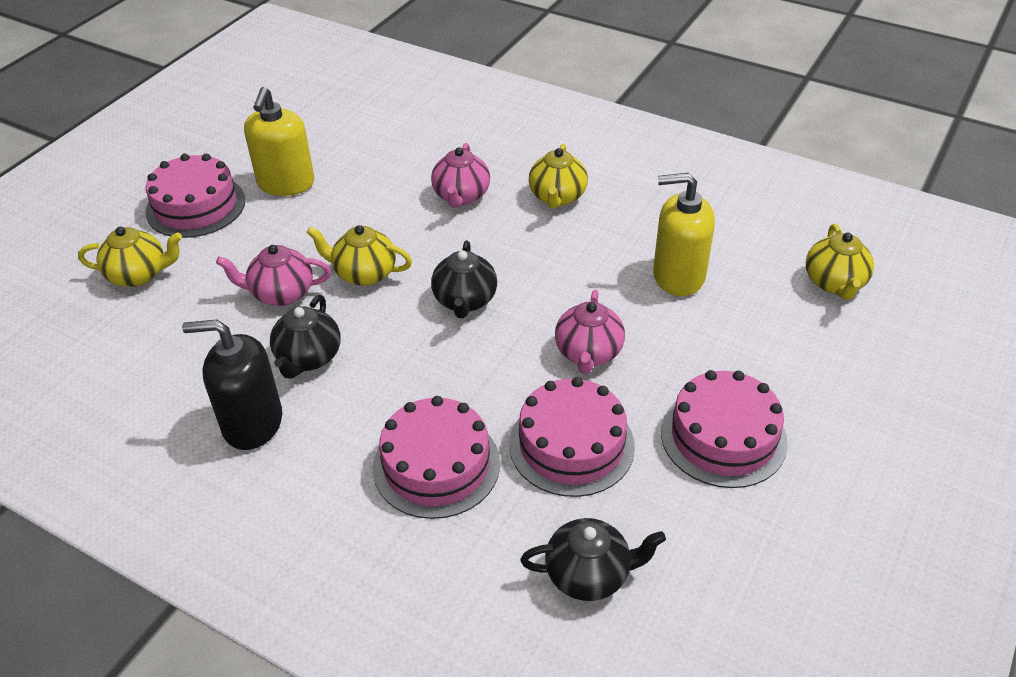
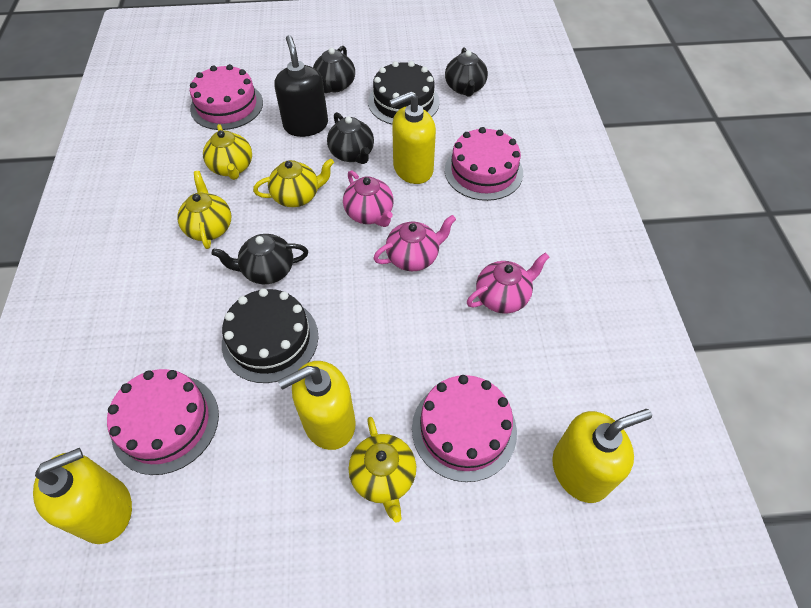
black cake: none = 0 -> [222,288,318,383] [368,61,440,124] = 2
black teapot: [270,295,341,379] [431,241,497,318] [520,518,666,601] = 3 -> [212,234,308,284] [313,46,355,93] [327,112,374,164] [445,47,488,97] = 4
yellow soap dispenser: [244,87,314,196] [653,173,715,296] = 2 -> [33,448,132,544] [278,361,356,450] [389,91,436,184] [552,409,652,503] = 4

